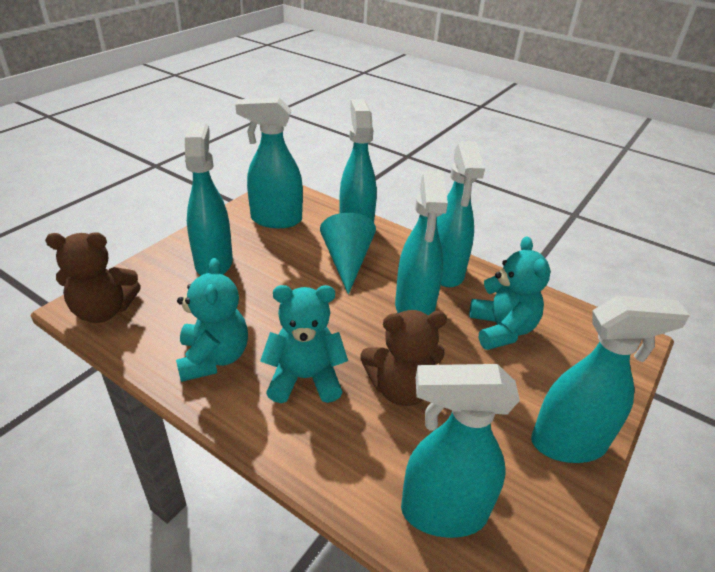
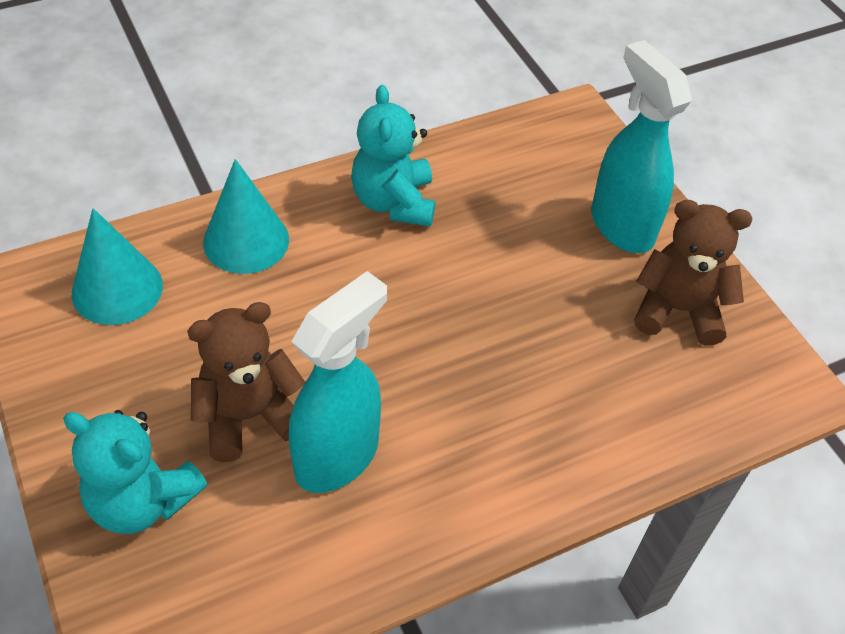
turquoise cone: [320,213,376,294] = 1 -> [71,208,163,325] [203,159,289,274] = 2
turquoise spray bottle: [185,123,233,275] [235,98,303,228] [339,99,377,222] [395,170,448,316] [401,364,520,538] [437,141,485,287] [531,295,690,463] = 7 -> [289,271,387,493] [591,40,692,253] = 2
turquoise teddy bear: [176,258,248,382] [260,285,348,403] [469,236,551,350] = 3 -> [63,410,207,534] [351,85,435,227] = 2

